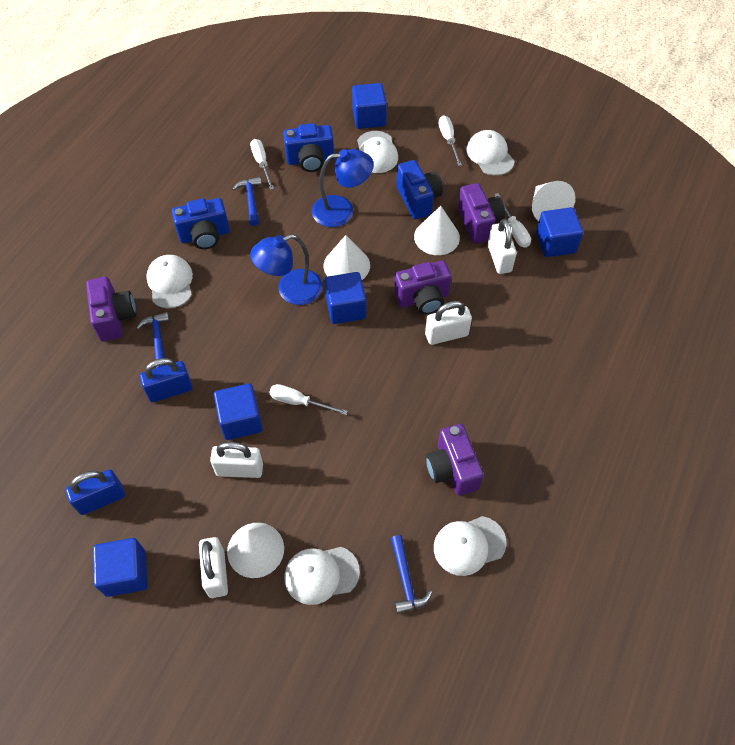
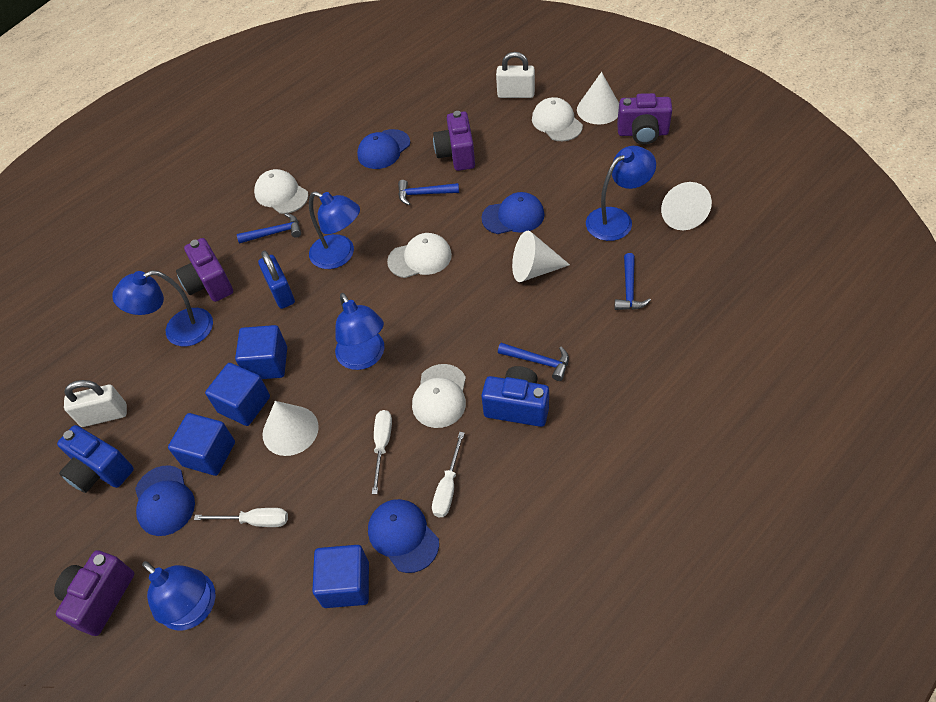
blue camera: [172,198,230,249] [283,123,334,172] [396,160,443,219] = 3 -> [57,425,134,493] [481,366,549,427] = 2
blue cap: none = 0 -> [135,465,195,536] [357,129,410,169] [368,499,439,573] [482,192,544,234] = 4
blue cube: [93,538,148,597] [214,383,263,440] [324,272,366,324] [352,83,387,129] [536,207,583,257] = 5 -> [168,413,235,476] [205,363,270,426] [235,325,287,379] [312,545,369,608] = 4
blue hammer: [137,312,170,368] [232,177,262,226] [390,535,432,614] = 3 -> [237,213,301,244] [398,180,459,205] [498,343,569,381] [614,253,651,310] = 4
blue lamp: [250,234,323,305] [312,149,374,227] = 2 -> [112,270,213,346] [142,561,216,630] [309,191,360,269] [335,293,384,370] [586,146,656,241] = 5
blue padlock: [66,469,125,515] [140,358,192,402] = 2 -> [258,251,295,309] = 1
white cap: [146,255,193,309] [284,547,360,605] [357,131,398,173] [434,516,507,576] [466,130,514,176] = 5 -> [254,169,309,214] [387,233,452,278] [412,364,466,428] [532,97,583,141] = 4
white padlock: [199,537,228,598] [210,442,263,478] [425,301,472,345] [488,219,517,274] = 4 -> [64,380,127,427] [496,52,535,98] = 2
white screwdriver: [250,139,274,190] [269,384,348,415] [438,115,462,166] [494,193,531,248] = 4 -> [194,508,288,527] [372,410,392,494] [432,432,465,517] = 3

